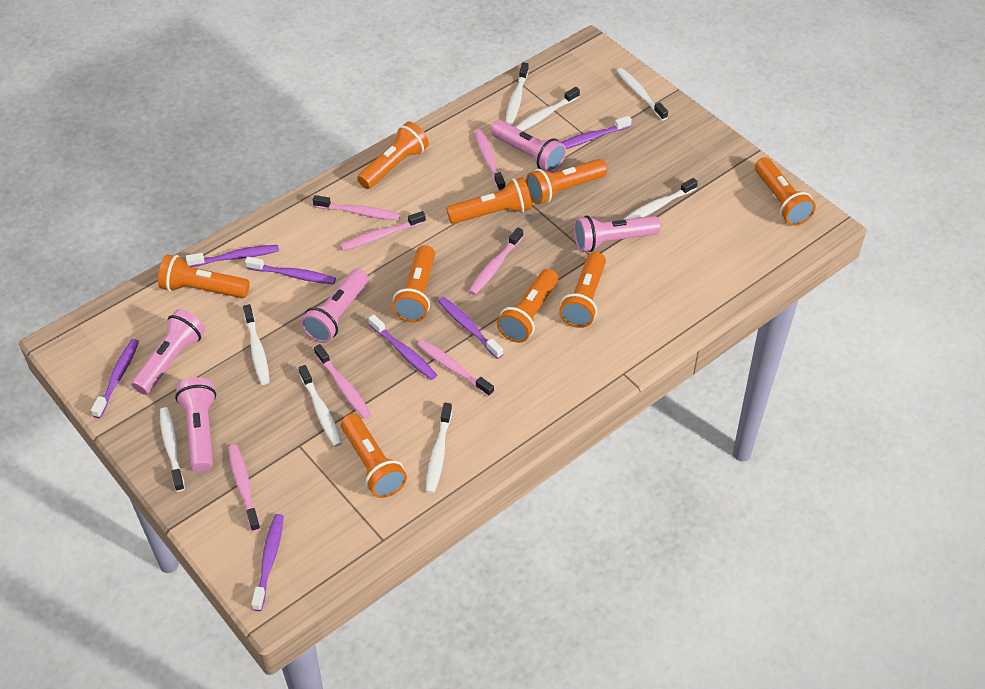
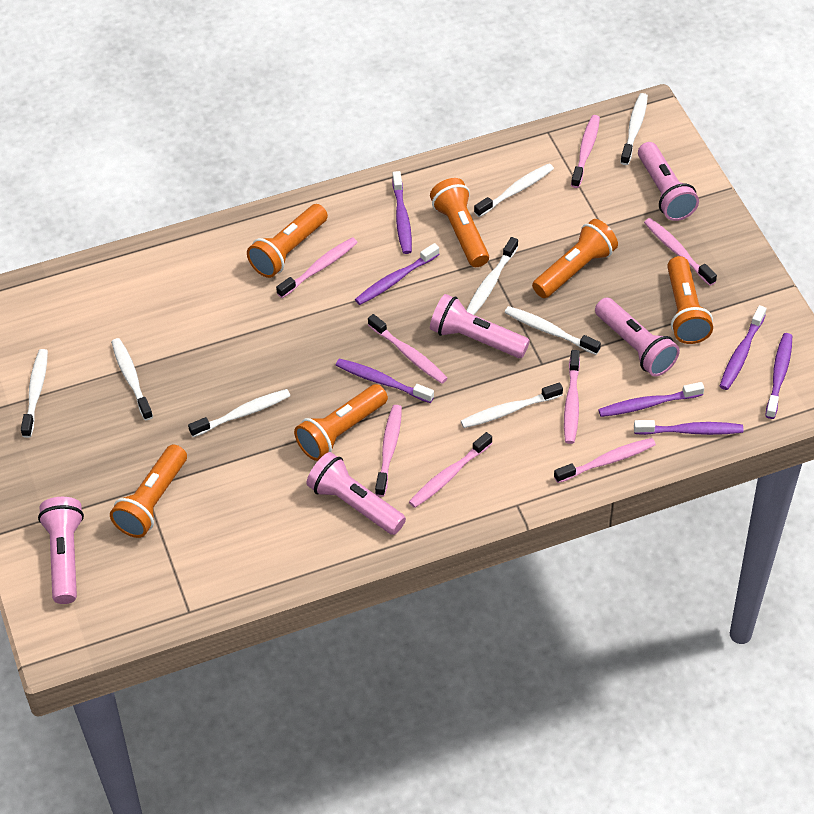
orange flashlight: [158,254,250,298] [341,414,407,498] [357,122,429,189] [392,245,435,322] [446,177,532,224] [497,269,558,343] [526,159,607,204] [559,252,606,328] [755,157,816,226] = 9 -> [110,445,187,538] [247,204,328,278] [294,384,388,461] [430,178,489,267] [532,219,618,298] [667,256,713,344] = 6
pink toothbrush: [228,445,261,532] [313,195,401,220] [314,344,371,419] [340,211,426,251] [417,340,494,397] [469,227,524,295] [475,129,505,191] = 7 -> [276,237,358,298] [368,314,448,384] [375,405,402,497] [409,432,492,508] [554,438,656,483] [564,350,580,444] [571,115,600,188] [644,218,717,286] = 8

